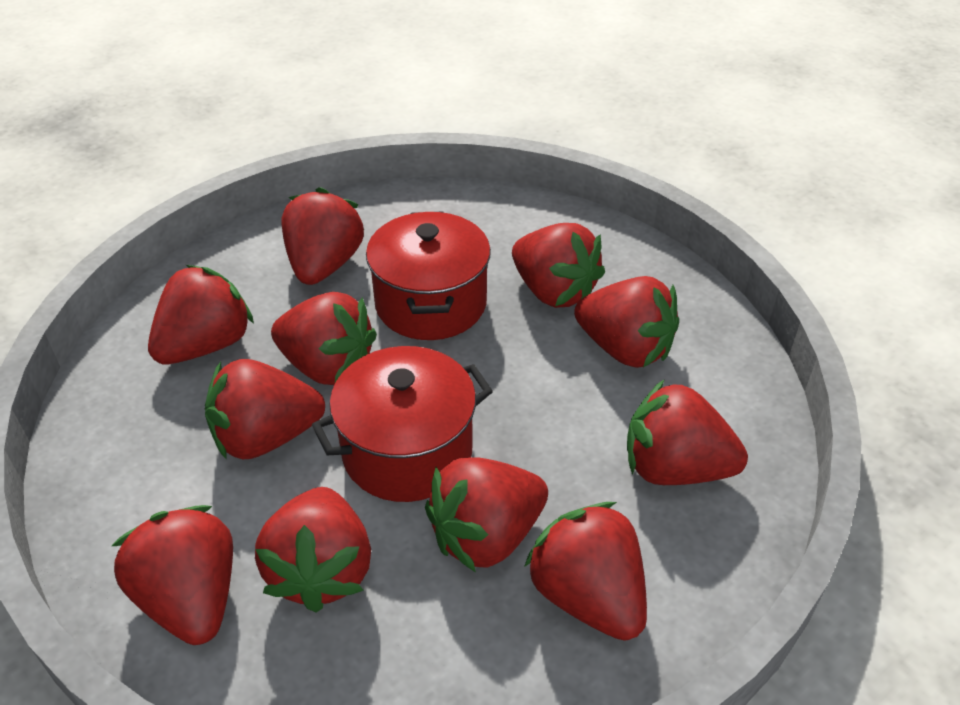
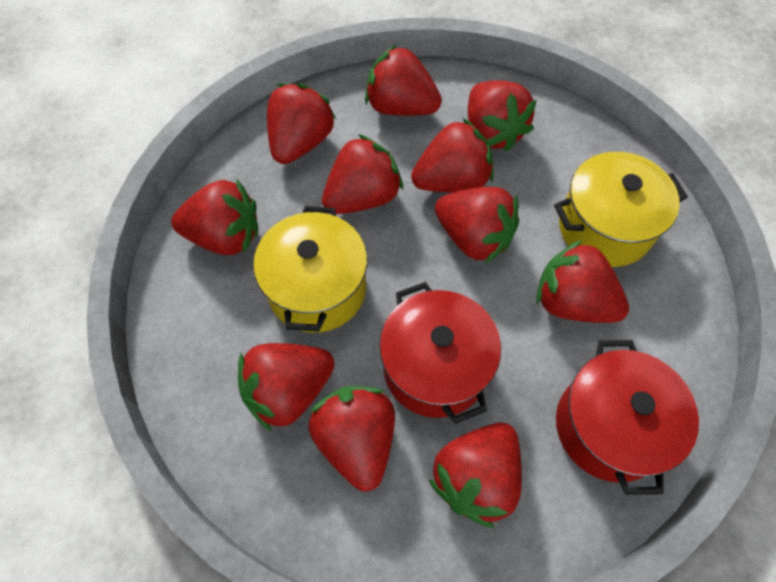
yellow pot: none = 0 -> [253,206,367,333] [554,152,688,267] = 2

